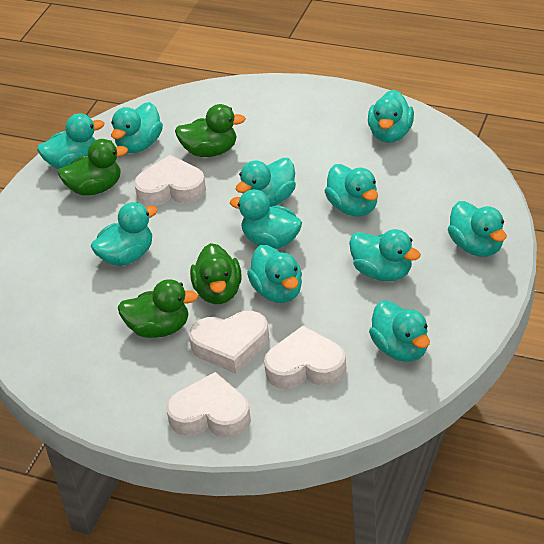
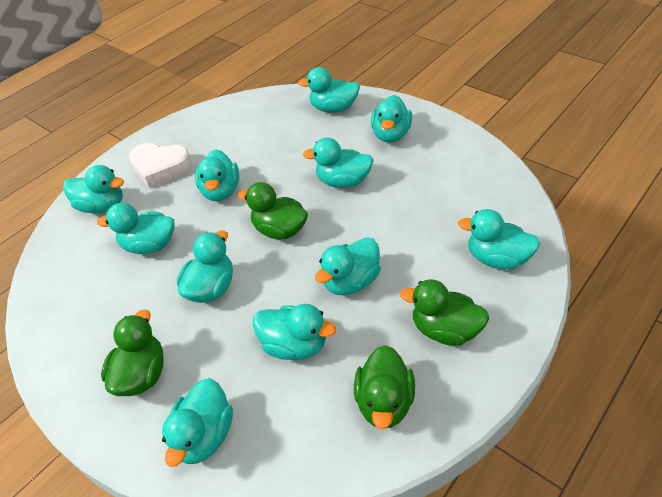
white heart: [134,155,206,206] [167,372,251,438] [189,311,269,374] [264,326,346,389] = 4 -> [129,143,192,189] = 1

